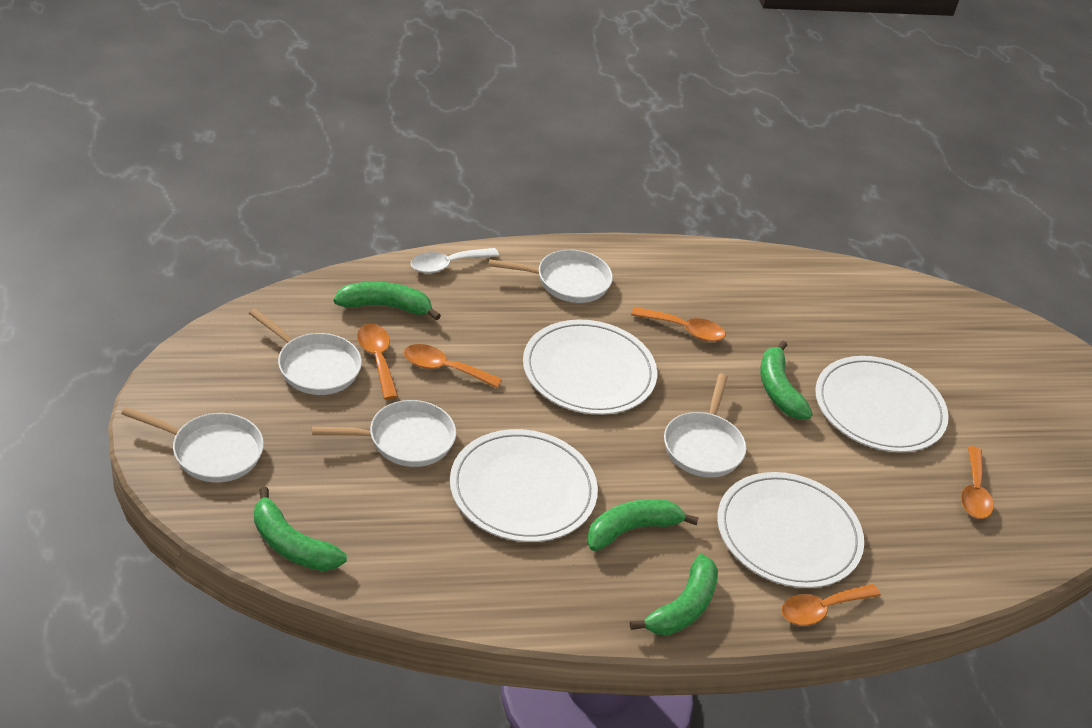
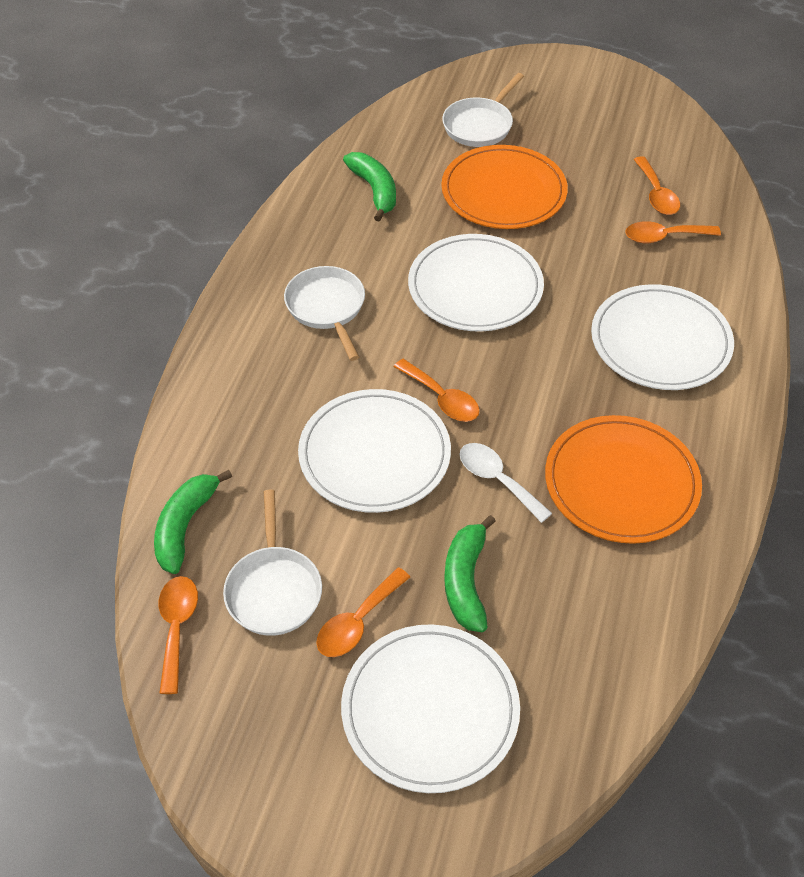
green banana: [254,487,347,571] [334,282,441,321] [587,499,699,551] [630,554,718,635] [760,341,813,420] = 5 -> [154,470,232,574] [343,152,396,222] [444,515,496,632] = 3
orange plate: none = 0 -> [441,145,568,229] [545,415,702,544] = 2
white pan: [121,407,264,482] [249,308,362,395] [312,400,456,467] [489,249,613,303] [664,374,746,478] = 5 -> [223,490,322,636] [284,266,365,361] [442,73,524,147] = 3

